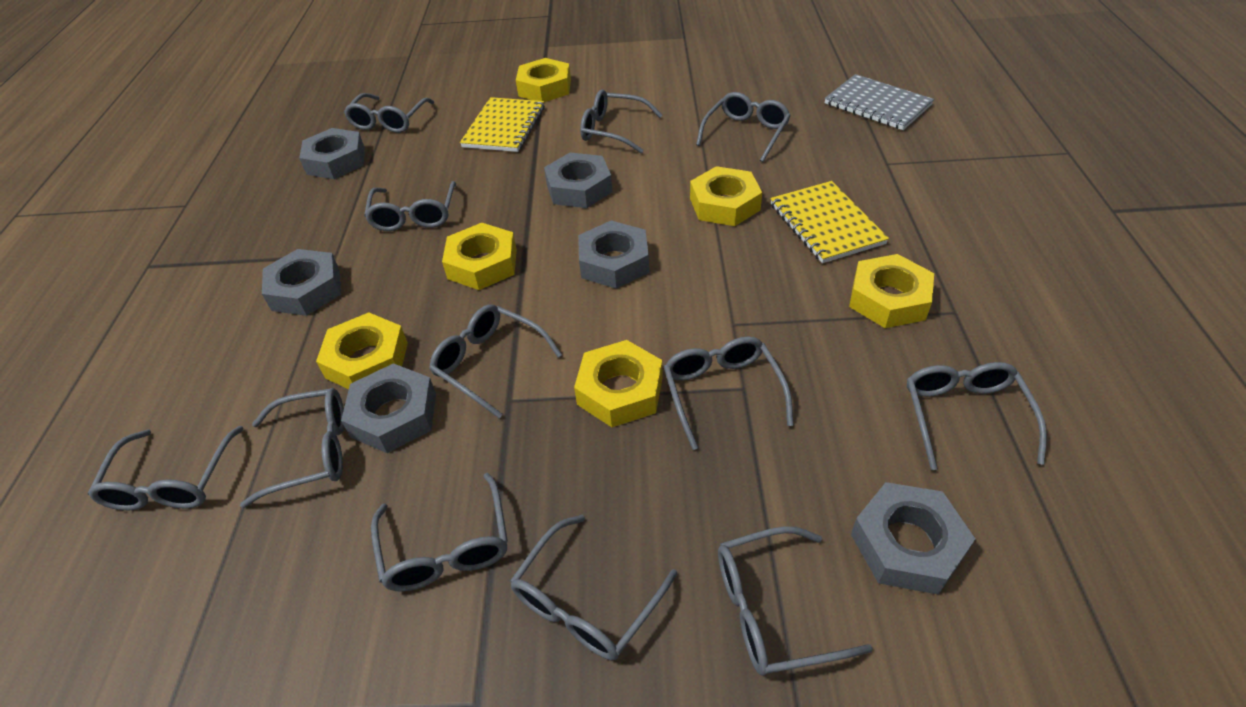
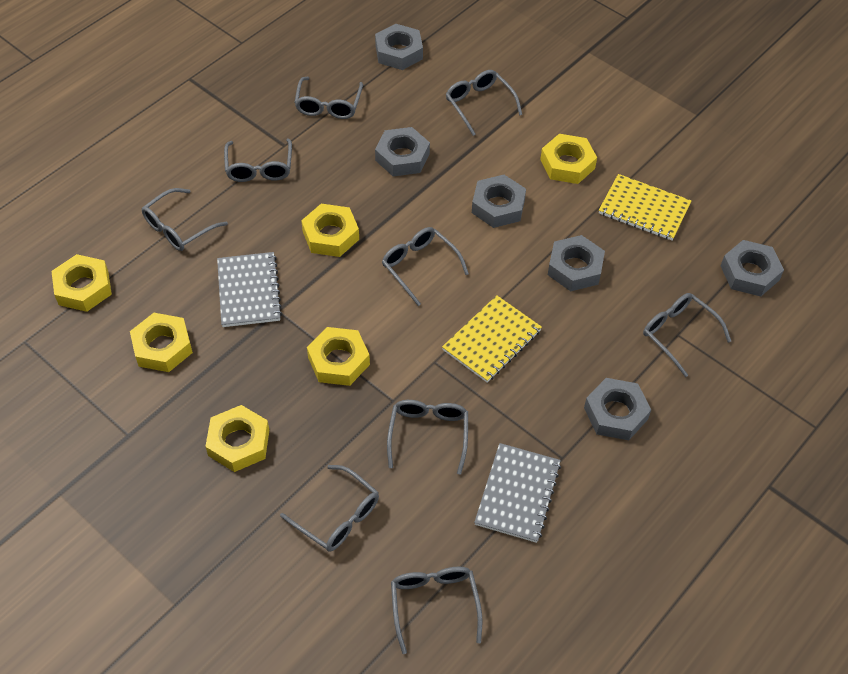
grey glasses: [88,426,244,510] [240,388,344,508] [344,93,434,133] [364,181,456,231] [371,473,508,592] [429,304,562,418] [510,515,677,660] [580,89,662,153] [664,337,794,450] [696,92,791,162] [718,526,873,676] [907,362,1047,470] = 12 -> [142,188,228,251] [224,138,292,182] [280,465,379,552] [294,77,363,119] [382,227,469,306] [387,400,468,475] [391,567,482,654] [446,70,522,136] [643,293,731,377] = 9
grey notebook: [825,74,934,130] = 1 -> [217,252,282,327] [474,443,561,543] = 2

